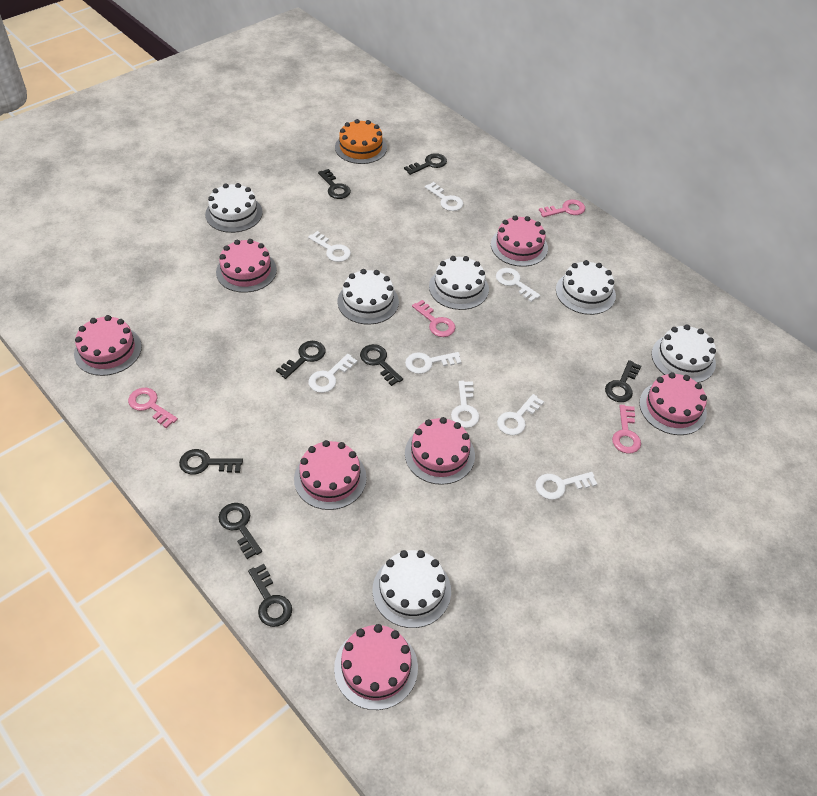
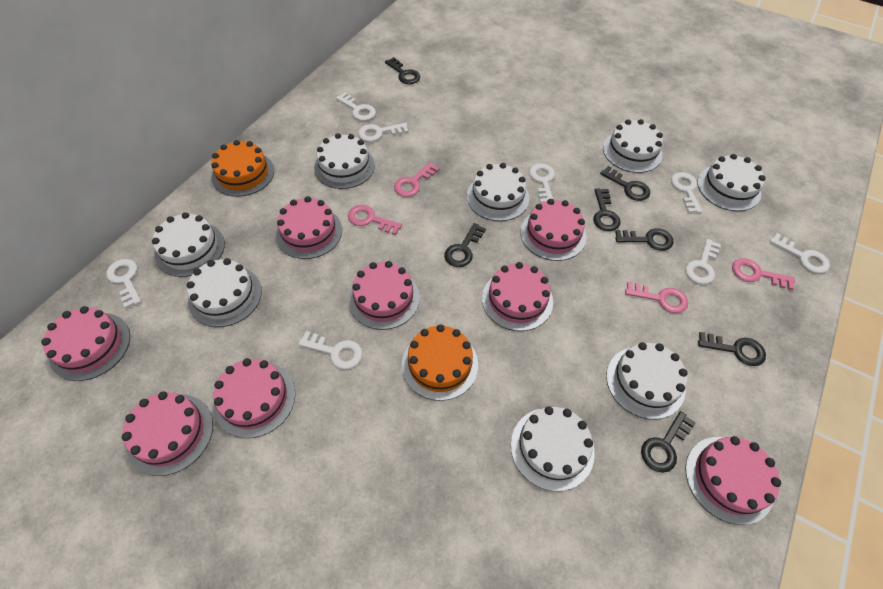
black key: [179,449,243,474] [218,503,262,559] [248,564,292,627] [276,341,325,379] [318,169,351,199] [360,344,403,386] [404,153,447,175] [605,360,641,402] = 8 -> [385,57,420,84] [444,223,486,267] [593,188,621,231] [600,166,650,201] [615,228,674,251] [641,411,696,473] [698,332,766,366] = 7
orange cake: [335,119,387,164] = 1 -> [211,140,274,197] [402,324,478,401] = 2
pink cake: [74,315,142,376] [216,239,277,293] [294,440,367,510] [334,624,418,710] [405,417,475,485] [491,215,548,267] [639,372,707,435] = 7 -> [41,306,130,381] [122,392,213,476] [213,358,295,438] [276,196,342,259] [348,261,420,330] [482,262,553,331] [521,199,586,261] [685,436,781,525] = 8
white cake: [205,183,263,233] [337,269,399,325] [372,550,451,628] [429,256,489,310] [556,260,616,315] [651,324,716,383] = 6 -> [152,212,225,277] [187,258,262,327] [314,133,375,189] [467,163,529,221] [511,406,595,491] [603,119,663,173] [606,342,688,419] [697,154,766,211] = 8

